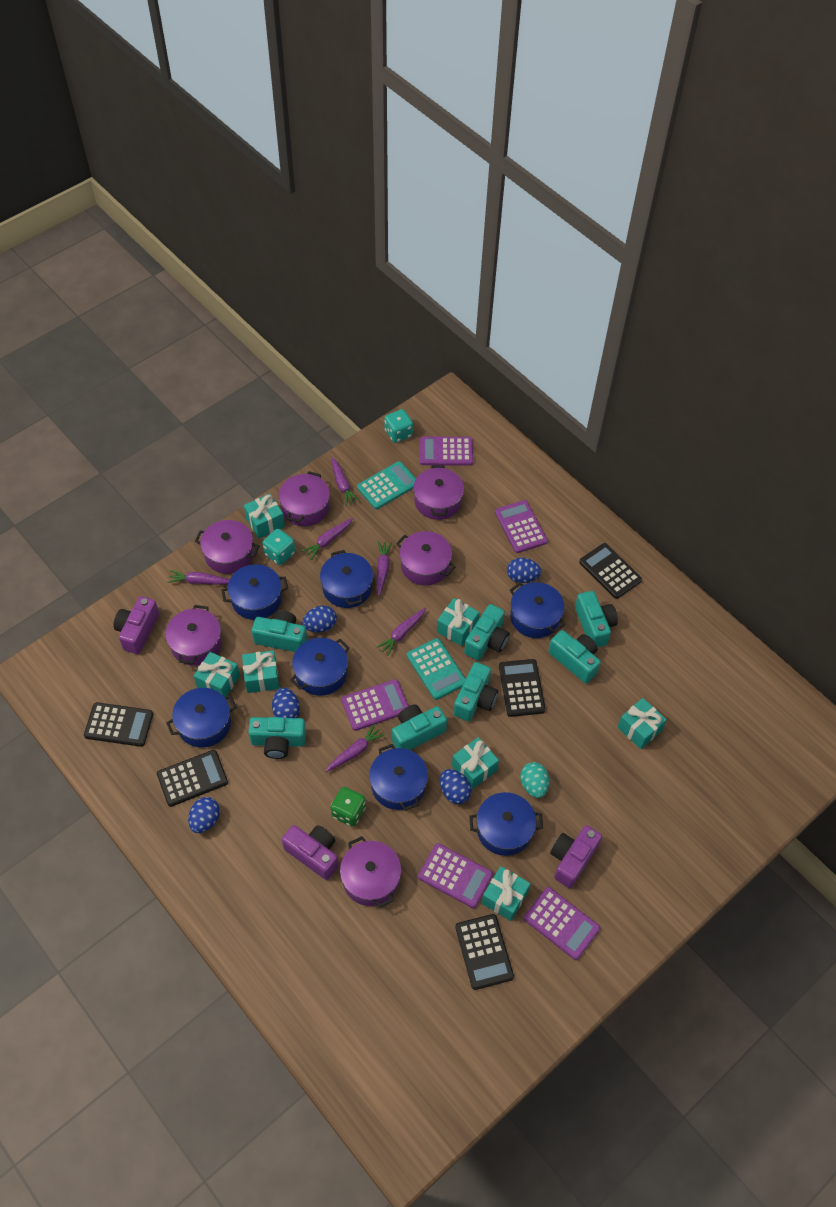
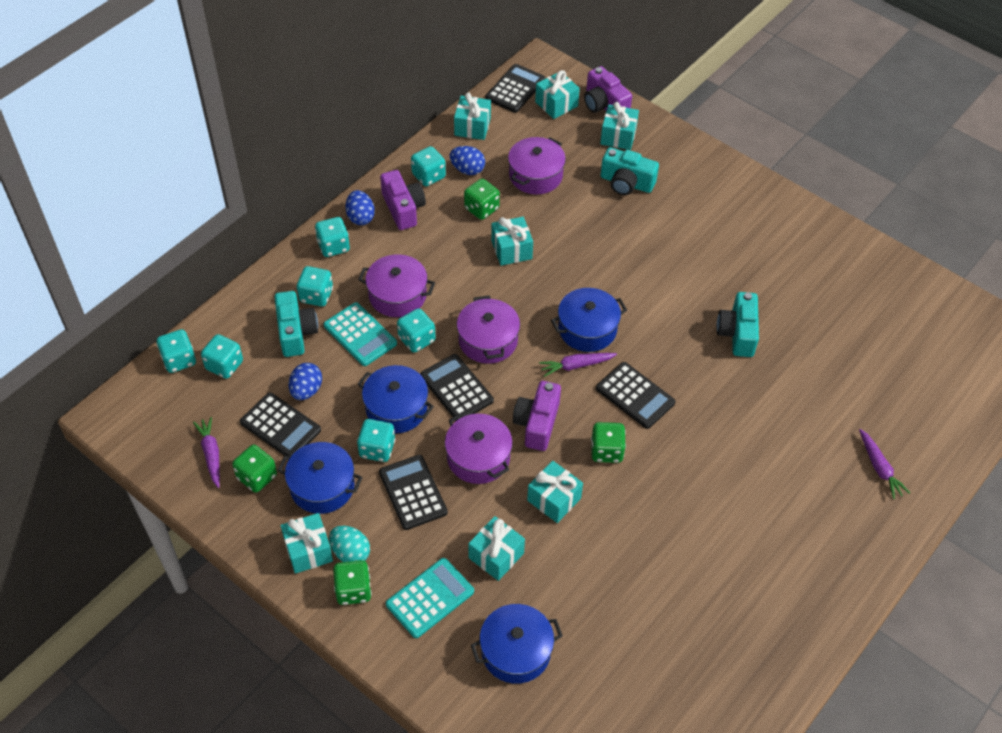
blue egg: [188,797,220,833] [272,688,300,718] [302,606,337,632] [440,769,472,804] [507,558,541,583] = 5 -> [289,363,322,400] [345,190,375,225] [450,146,485,175] = 3
blue pot: [166,688,236,748] [221,564,288,620] [290,638,350,696] [320,550,373,608] [369,744,428,811] [469,792,543,856] [510,582,565,638] = 7 -> [278,442,363,514] [357,365,434,433] [471,604,563,684] [551,288,627,352] = 4
green dice: [331,787,366,827] = 1 -> [232,445,277,493] [333,560,372,605] [464,179,500,220] [591,422,626,463] = 4
purple calculator: [341,679,409,731] [418,843,493,908] [420,436,473,466] [495,500,548,553] [524,887,600,960] = 5 -> none = 0
purple carrot: [167,570,229,585] [302,518,353,560] [325,724,385,772] [331,457,359,506] [376,541,393,596] [376,608,426,656] = 6 -> [193,417,220,488] [539,353,617,377] [859,429,910,499] = 3
purple pot: [166,605,222,666] [195,520,259,574] [278,471,330,526] [340,836,401,908] [396,531,456,586] [413,465,464,520] = 6 -> [358,254,435,317] [445,412,513,484] [457,295,520,364] [508,137,566,194] = 4
turquoise camera: [248,717,306,759] [251,610,307,652] [392,704,447,750] [454,662,498,721] [464,604,510,661] [548,630,601,683] [575,591,618,647] = 7 -> [274,291,318,357] [601,147,659,195] [717,292,759,357] = 3
turquoise dice: [262,529,295,565] [384,409,413,443] = 2 -> [156,329,196,373] [201,334,243,379] [297,266,333,307] [315,217,350,257] [357,419,395,462] [397,308,436,353] [411,146,446,186] = 7

